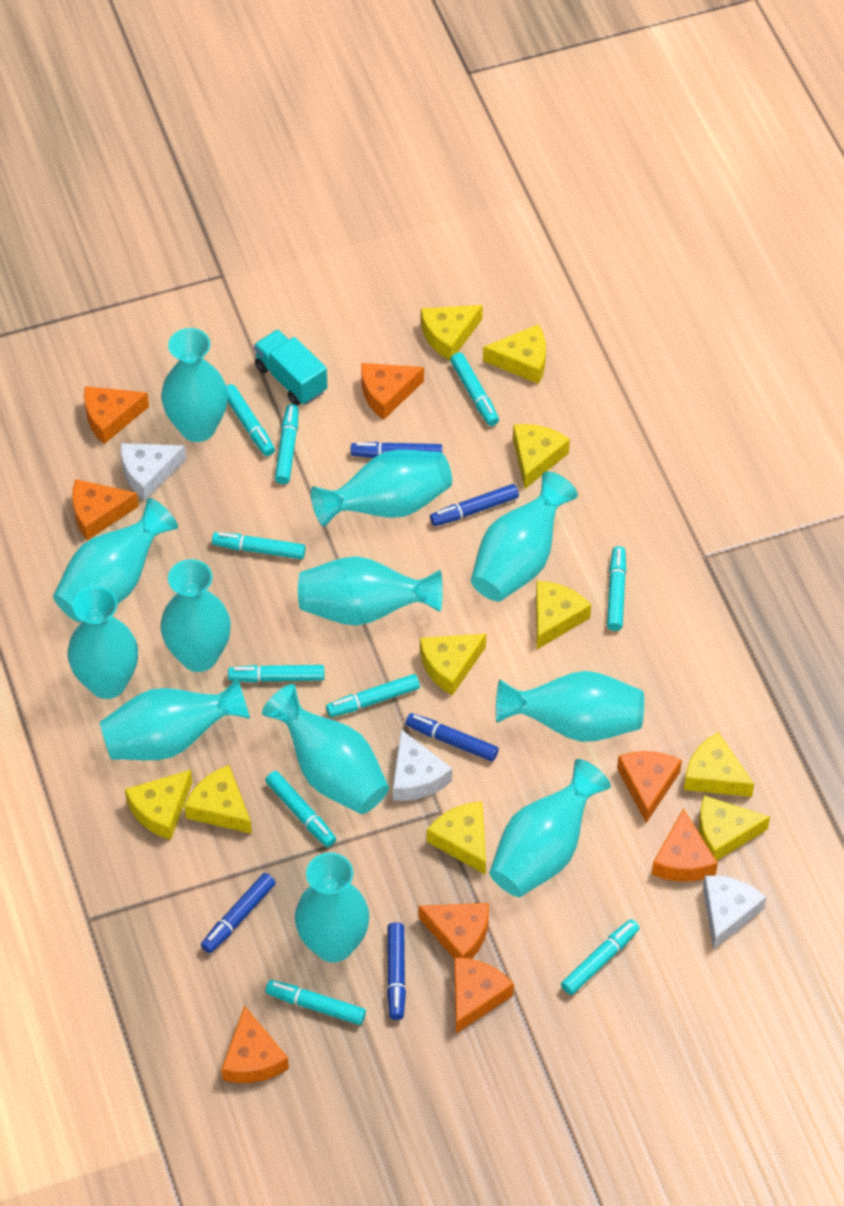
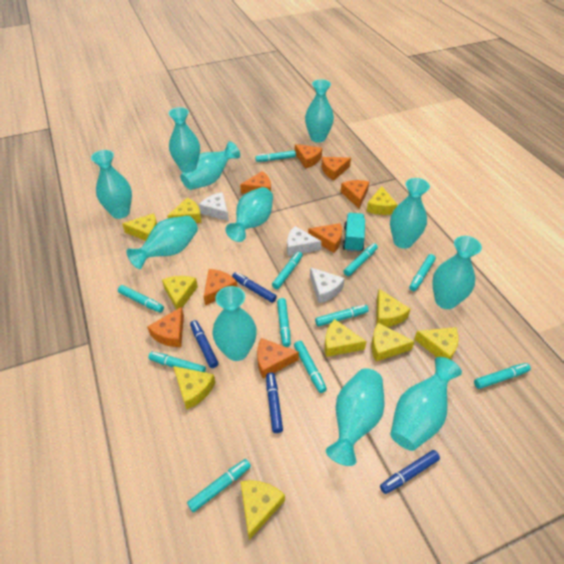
blue marker: [201,873,276,953] [351,442,442,458] [387,922,406,1020] [406,713,499,762] [430,484,519,526] = 5 -> [190,320,219,368] [232,272,277,303] [266,372,283,433] [380,450,440,494] = 4
turquoise marker: [212,532,306,559] [227,384,275,456] [228,665,324,682] [265,771,336,847] [266,980,366,1025] [275,404,299,484] [326,674,420,717] [450,352,499,426] [561,919,639,995] [607,546,626,631] = 10 -> [118,285,164,313] [149,352,206,372] [187,459,251,512] [255,151,296,162] [272,251,303,289] [277,298,291,347] [294,341,327,393] [315,305,369,327] [344,243,378,276] [409,254,436,291] [474,363,531,389] = 11
turquoise vase: [53,498,178,622] [67,586,138,699] [100,677,250,760] [160,559,231,672] [161,328,228,442] [262,684,389,814] [295,852,369,963] [298,556,443,626] [311,450,452,527] [471,471,578,602] [489,759,611,897] [496,671,644,742] = 12 -> [91,150,132,219] [127,216,198,269] [168,107,200,172] [180,141,240,190] [212,286,257,361] [226,187,273,242] [305,79,334,142] [326,368,385,466] [390,178,430,249] [390,357,462,451] [432,236,482,309] = 11

